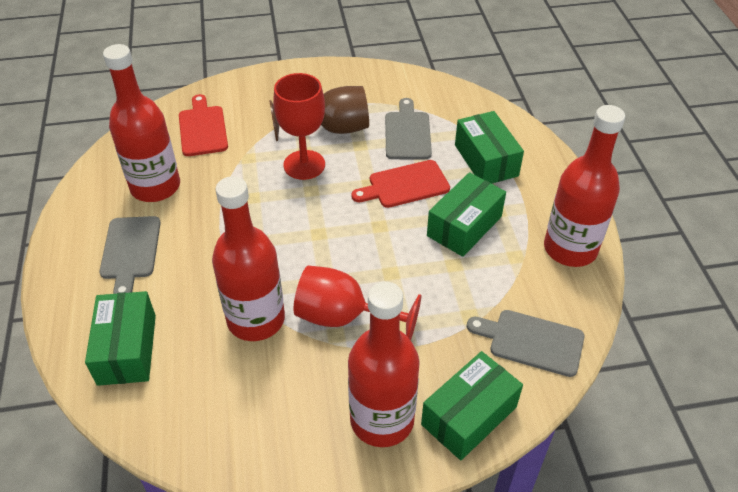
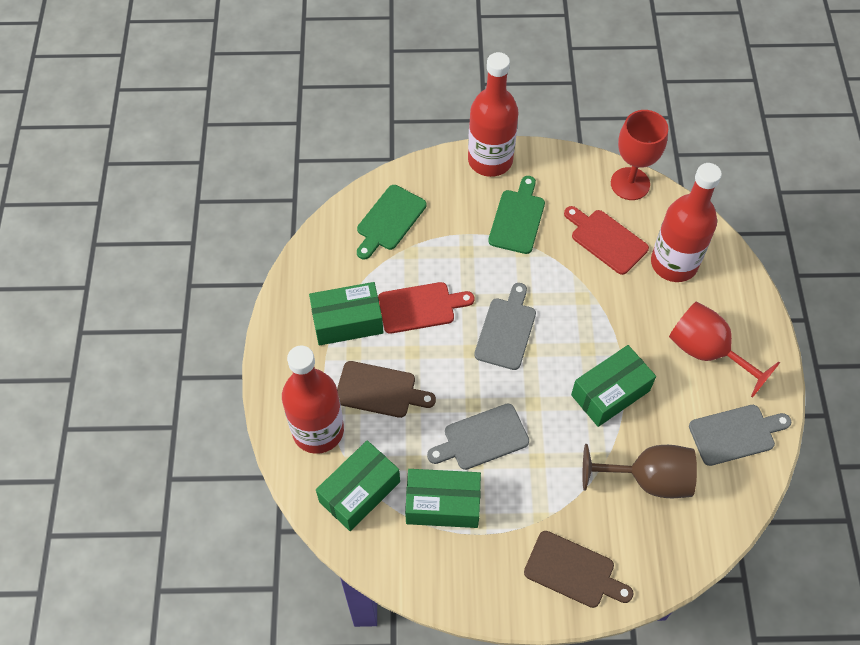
brown cutting board: none = 0 -> [337,361,436,418] [524,531,634,608] = 2
green cutting board: none = 0 -> [357,185,426,259] [488,176,545,254] = 2
red bottle: [103,44,180,202] [212,176,285,341] [348,282,420,447] [544,105,625,267] = 4 -> [282,346,344,454] [468,52,519,177] [651,163,722,282] = 3

